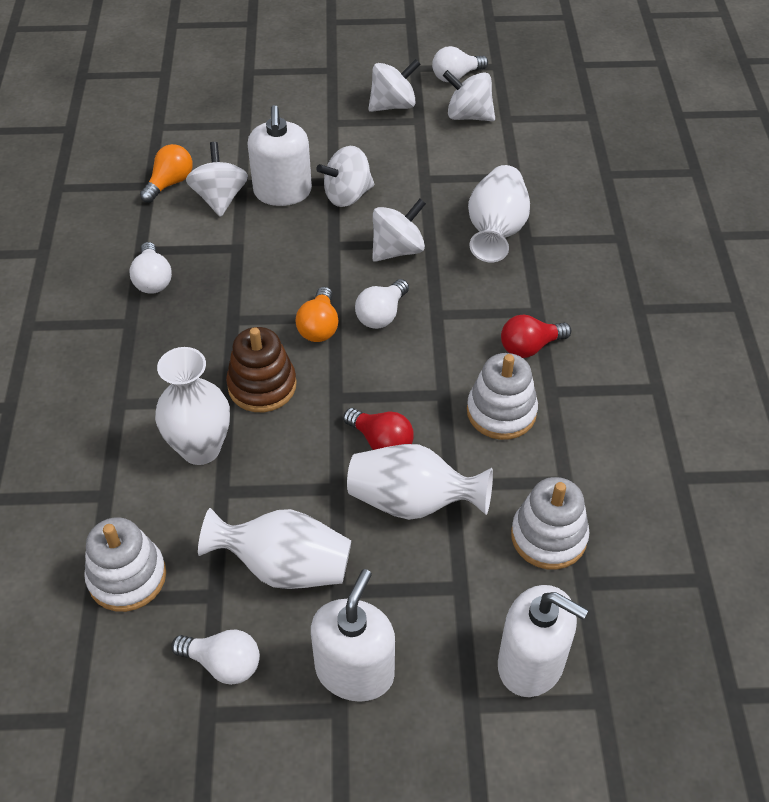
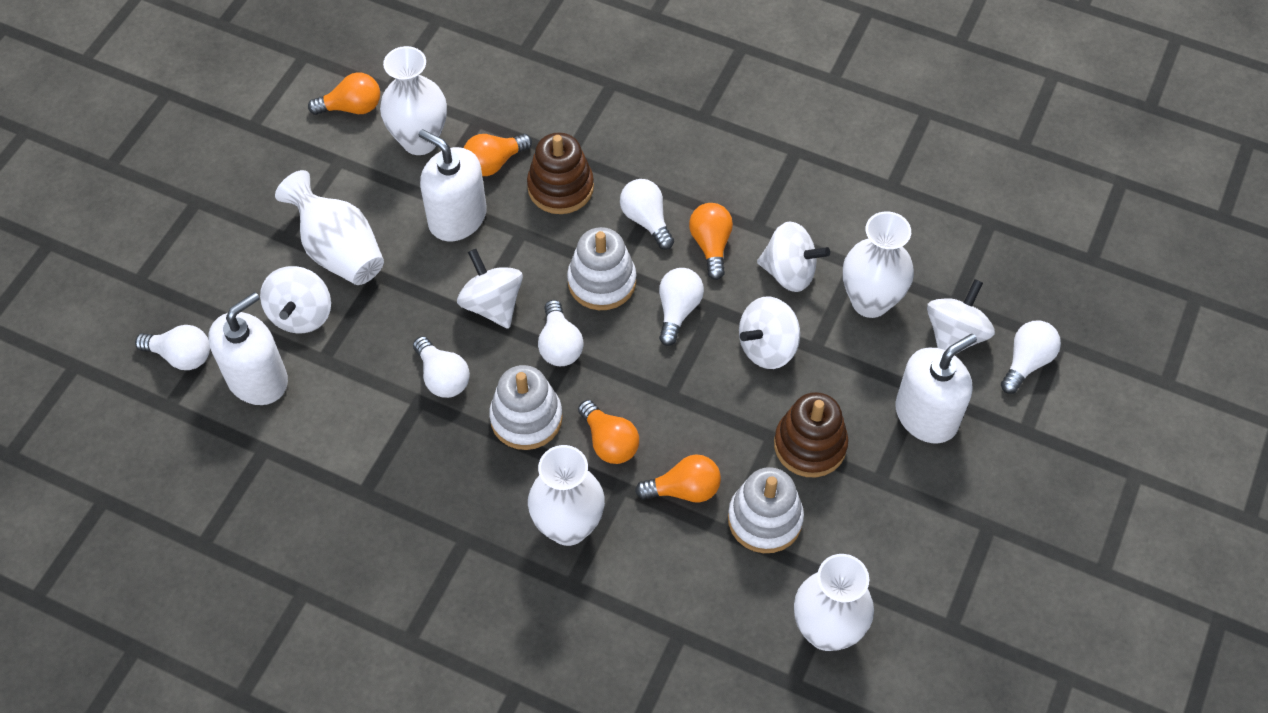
brown stacking toy: [226,327,297,412] = 1 -> [527,133,594,214] [774,392,849,477] = 2
orange light bulb: [140,144,193,203] [295,287,339,342] = 2 -> [308,72,380,115] [464,134,532,176] [578,400,639,464] [635,455,721,502] [689,203,733,280] = 5
red light bulb: [343,408,414,450] [501,315,571,358] = 2 -> none = 0
white light bulb: [129,242,172,294] [171,630,260,685] [355,279,409,329] [432,46,488,82] = 4 -> [135,325,210,370] [413,336,470,398] [538,300,584,366] [620,179,674,250] [659,268,704,346] [1001,320,1061,394] = 6
white vase: [155,347,230,465] [198,508,351,589] [347,444,493,520] [468,165,530,262] = 4 -> [275,170,384,285] [380,46,447,155] [528,445,605,546] [794,554,874,651] [843,211,914,318] = 5

